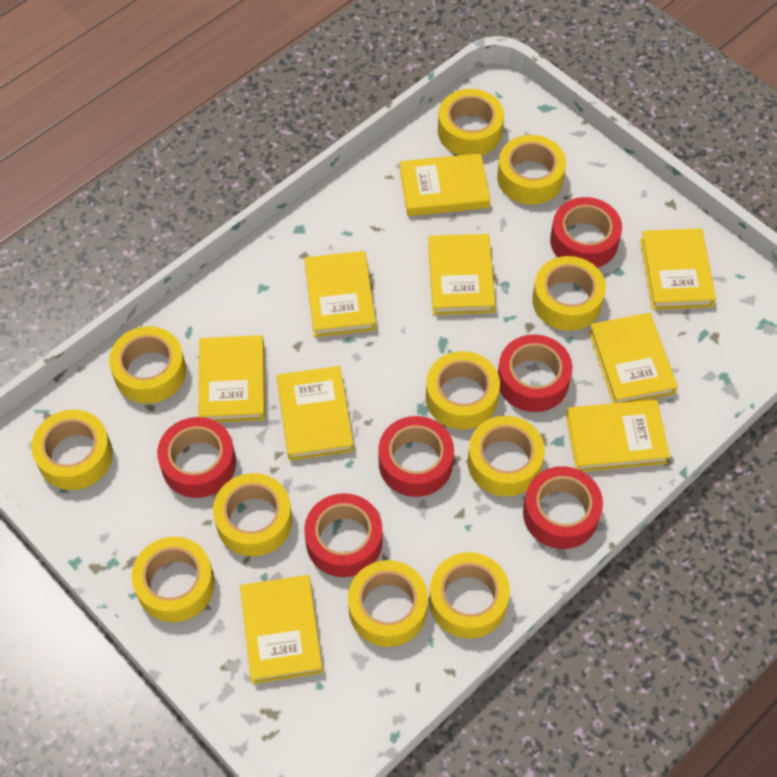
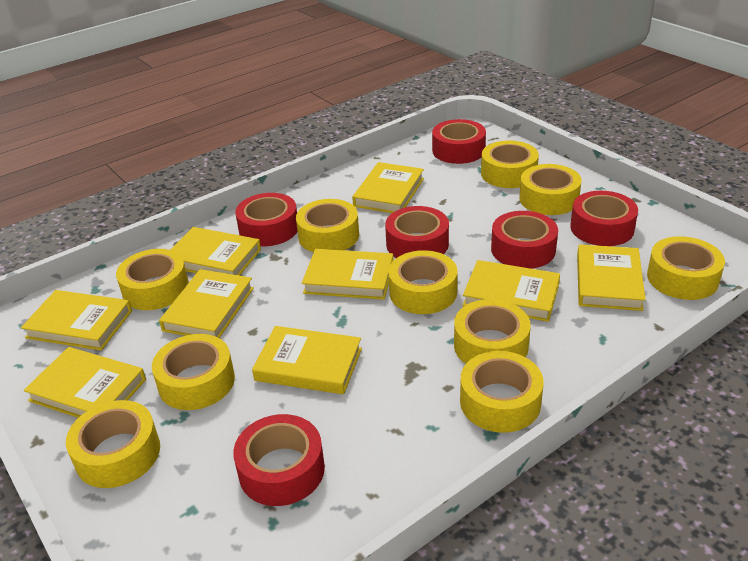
yellow tape: [31,410,113,490] [109,326,186,404] [132,537,215,622] [213,473,292,556] [348,560,428,647] [426,351,500,429] [429,552,510,639] [438,89,504,155] [468,416,545,496] [497,135,566,205] [532,256,606,331] = 11 -> [66,400,160,488] [116,249,189,310] [152,334,235,410] [296,199,359,252] [388,250,458,314] [454,299,531,364] [460,351,544,433] [481,141,539,188] [519,164,582,215] [647,236,725,300] = 10

